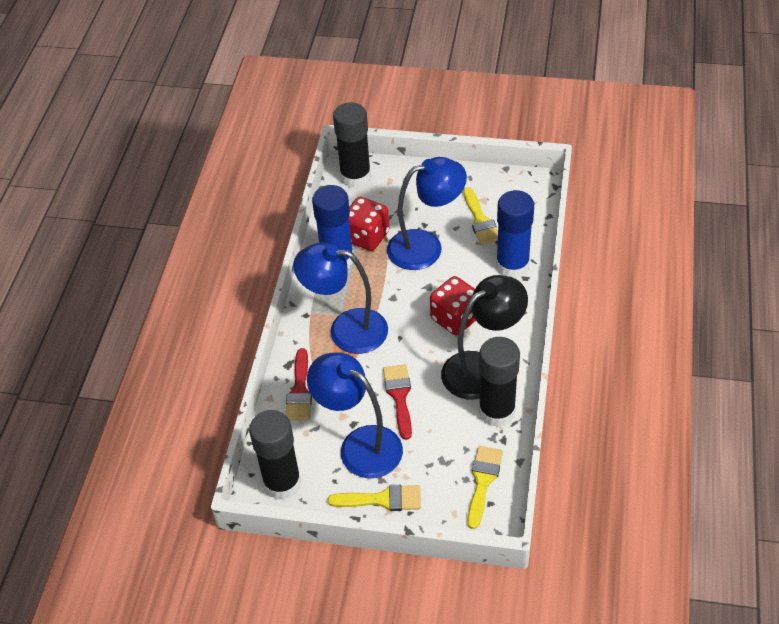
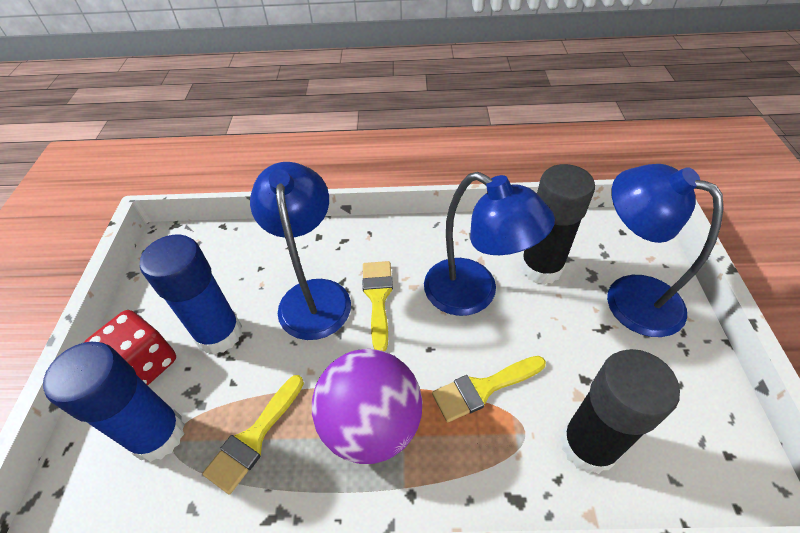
black glue stick: [249,410,301,500] [333,102,371,188] [479,337,520,427] = 3 -> [520,164,595,285] [560,349,680,474] = 2
black lamp: [441,275,528,400] = 1 -> none = 0
purple ball: none = 0 -> [312,349,423,464] = 1
red brush: [286,348,312,420] [383,364,412,440] = 2 -> none = 0
red dice: [349,197,390,251] [430,276,476,336] = 2 -> [83,310,176,386] = 1

